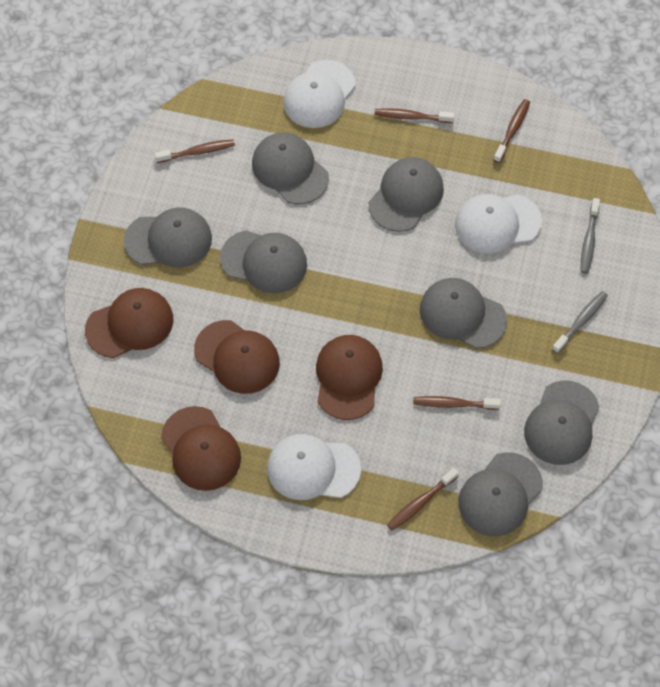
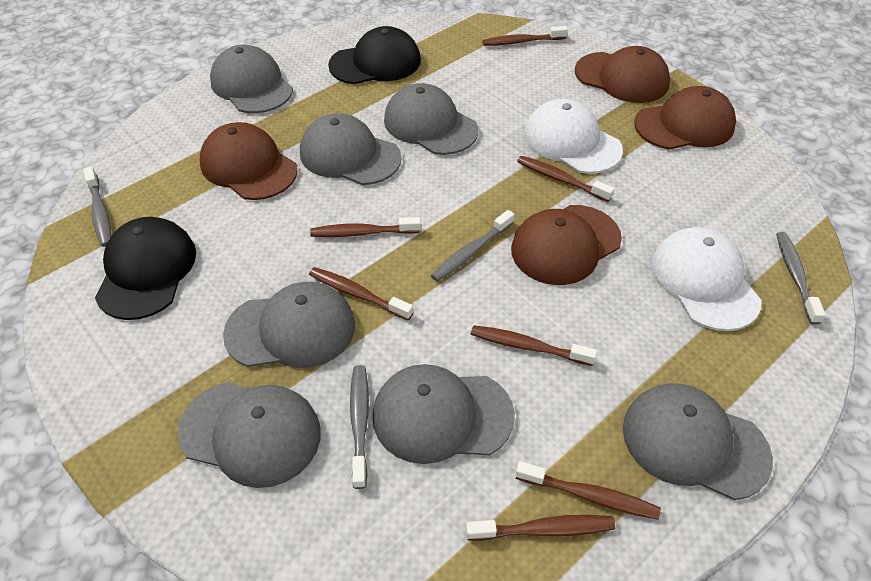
black cap: none = 0 -> [95,217,196,320] [328,26,421,84] = 2
brown toothbrush: [155,139,235,163] [375,108,455,123] [387,468,459,530] [413,396,501,410] [493,99,530,163] = 5 -> [309,267,413,321] [310,217,421,237] [466,515,615,541] [471,325,597,366] [483,26,568,46] [515,461,661,520] [517,156,614,202] = 7
grey toothbrush: [552,291,608,354] [581,198,600,274] = 2 -> [84,167,111,247] [350,365,369,489] [431,210,514,282] [776,232,826,325] = 4
white cap: [267,434,361,500] [283,60,356,128] [455,194,542,254] = 3 -> [524,99,623,174] [651,227,762,331] = 2

